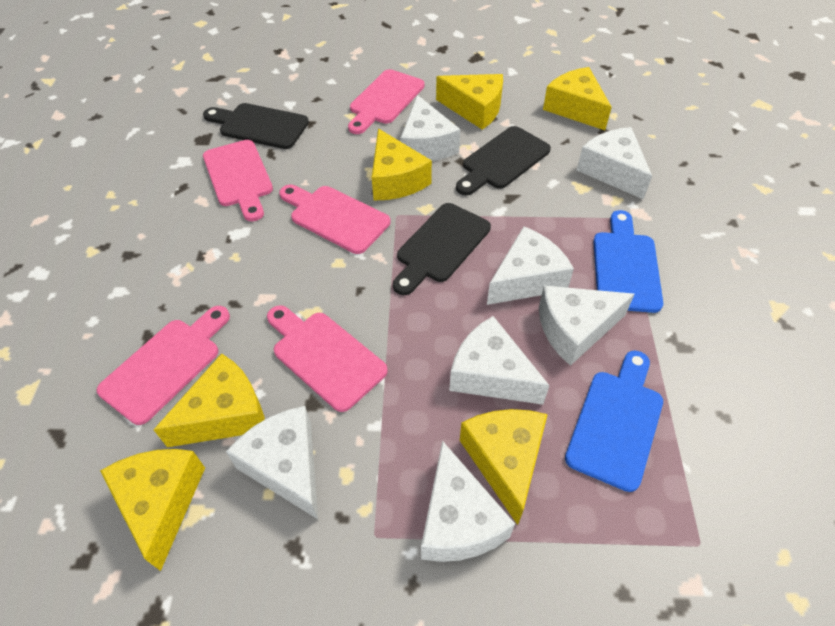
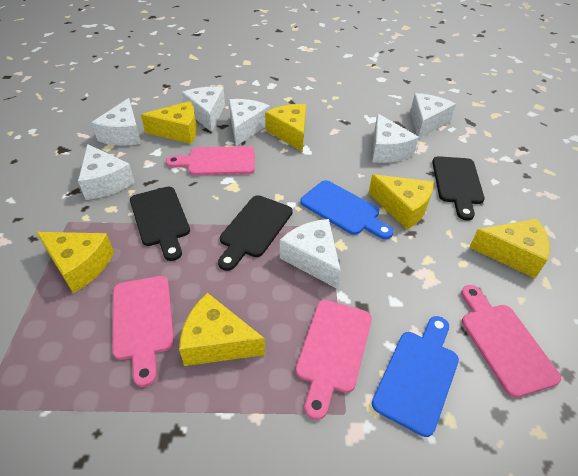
pink cutting board: [96,306,230,425] [203,140,273,221] [267,305,388,412] [279,185,391,254] [348,69,424,134] = 5 -> [112,276,174,387] [166,146,255,175] [296,300,372,420] [461,285,561,398] = 4

